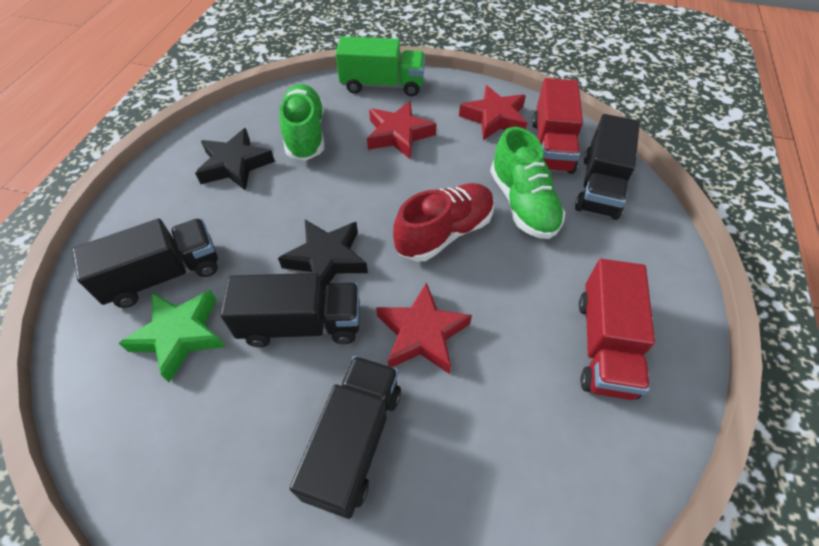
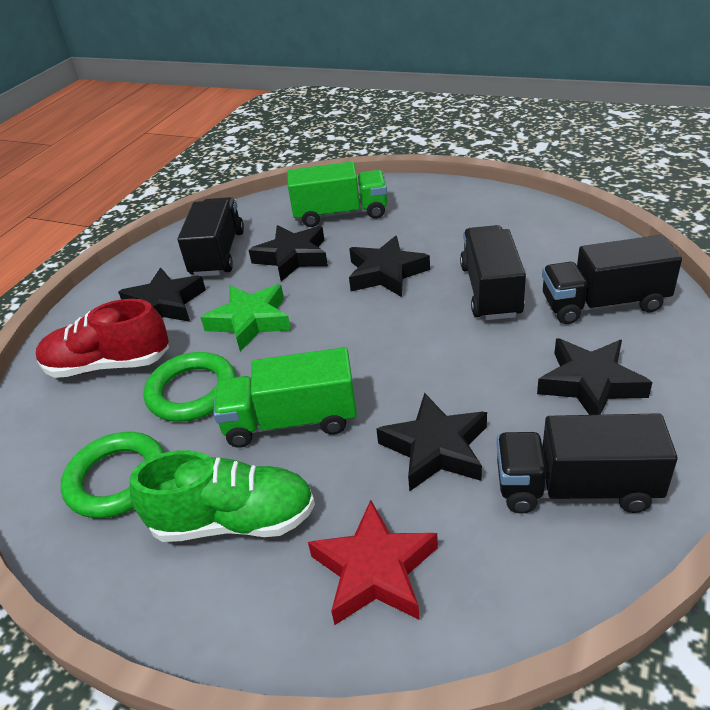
black star: [195,128,275,191] [278,220,368,292] = 2 -> [118,268,206,322] [249,225,328,281] [349,236,430,297] [376,393,487,492] [537,339,652,415] = 5
green ring: none = 0 -> [61,432,165,518] [144,352,236,422] = 2
green shoe: [279,84,324,161] [490,127,566,239] = 2 -> [130,450,315,542] = 1
green truck: [335,36,425,96] = 1 -> [213,347,357,448] [287,161,387,227] = 2
red star: [367,101,436,159] [376,282,472,374] [459,85,527,140] = 3 -> [308,500,438,625] = 1
red truck: [532,78,583,174] [579,259,655,400] = 2 -> none = 0

